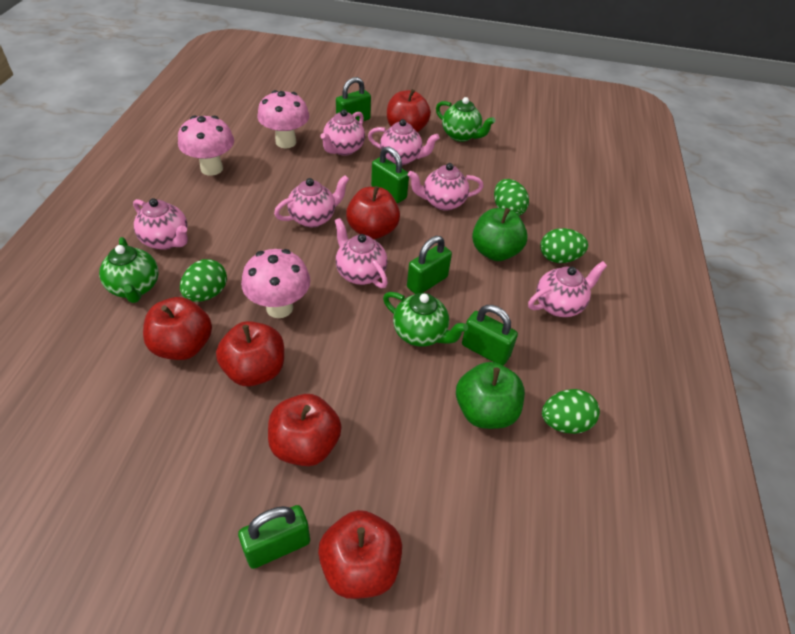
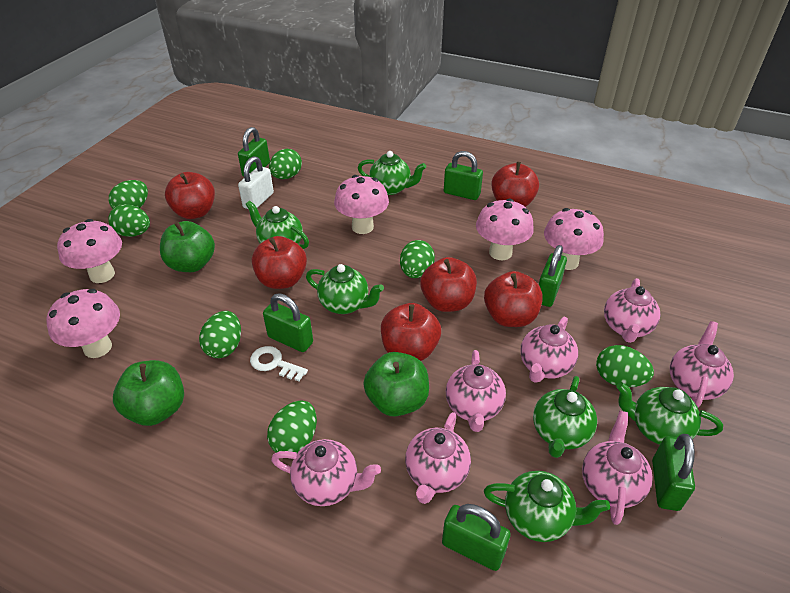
green apple: [456,362,525,429] [472,208,528,261] = 2 -> [113,360,184,426] [160,221,215,272] [363,352,429,417] = 3
green egg: [180,259,227,302] [494,179,529,216] [540,228,588,263] [542,389,600,434] = 4 -> [108,204,150,237] [109,180,148,209] [199,311,241,358] [267,401,317,453] [269,149,302,179] [400,240,435,278] [596,345,654,387] = 7
green padlock: [238,505,310,569] [336,77,371,121] [371,146,409,203] [407,236,452,294] [462,305,518,365] = 5 -> [238,127,270,177] [263,293,313,352] [442,504,511,571] [444,151,483,200] [539,245,567,307] [652,434,695,511] = 6
green teapot: [99,237,158,303] [383,292,468,347] [436,97,495,142] = 3 -> [246,201,309,249] [306,264,384,314] [358,151,426,195] [484,471,610,542] [533,376,597,458] [616,382,723,445] = 6
pink mushroom: [178,115,234,176] [241,249,310,318] [257,90,309,148] = 3 -> [46,289,120,358] [57,219,122,283] [334,175,389,234] [476,199,534,260] [544,208,604,270] = 5
white key: none = 0 -> [250,346,308,381] = 1
white padlock: none = 0 -> [238,156,274,209] = 1

